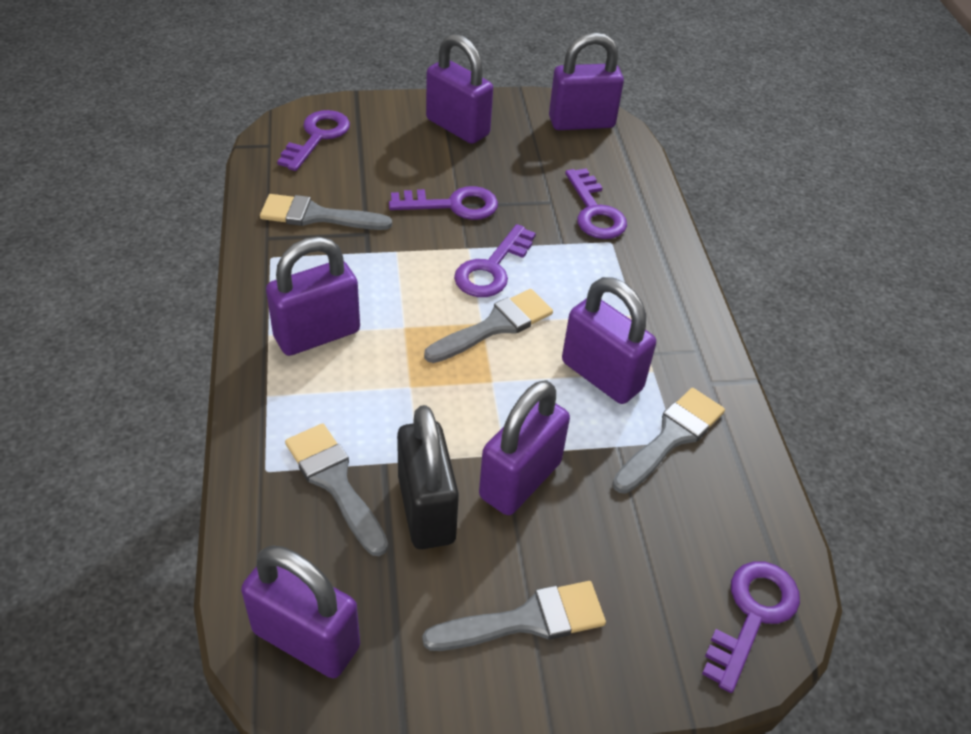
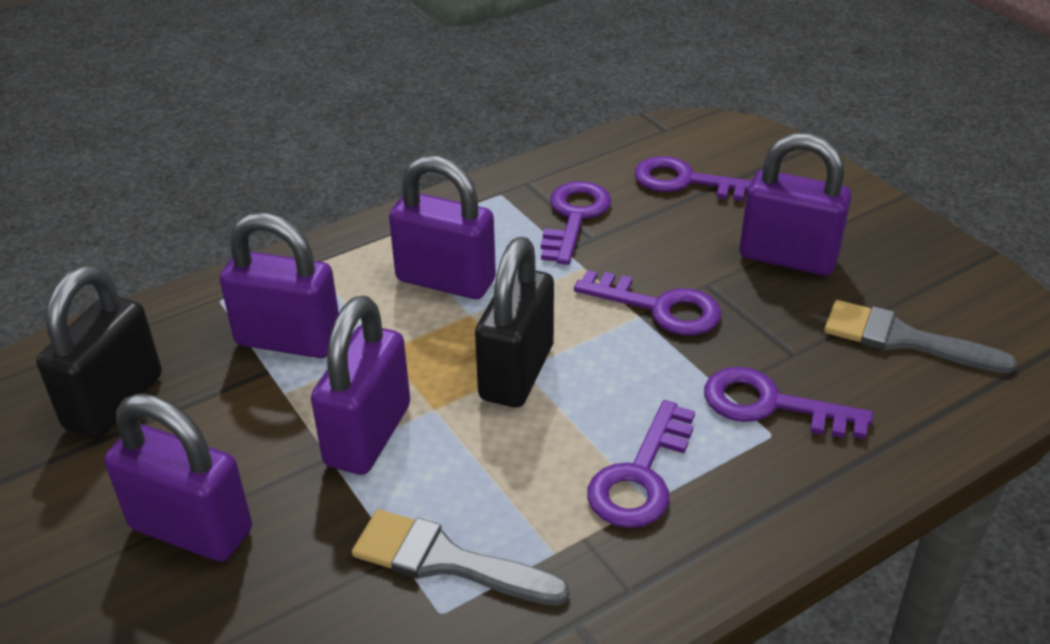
black padlock: [397,405,459,549] = 1 -> [36,265,162,439] [475,237,554,408] = 2
grey brush: [260,194,392,230] [285,423,388,556] [422,581,606,651] [424,289,553,363] [612,388,725,494] = 5 -> [352,509,570,606] [824,300,1016,373] = 2
purple padlock: [241,546,360,678] [266,237,360,356] [426,34,493,144] [479,380,570,515] [549,32,624,130] [562,277,656,404] = 6 -> [104,394,252,562] [220,213,339,358] [311,296,410,475] [389,155,496,299] [740,133,852,275] = 5

